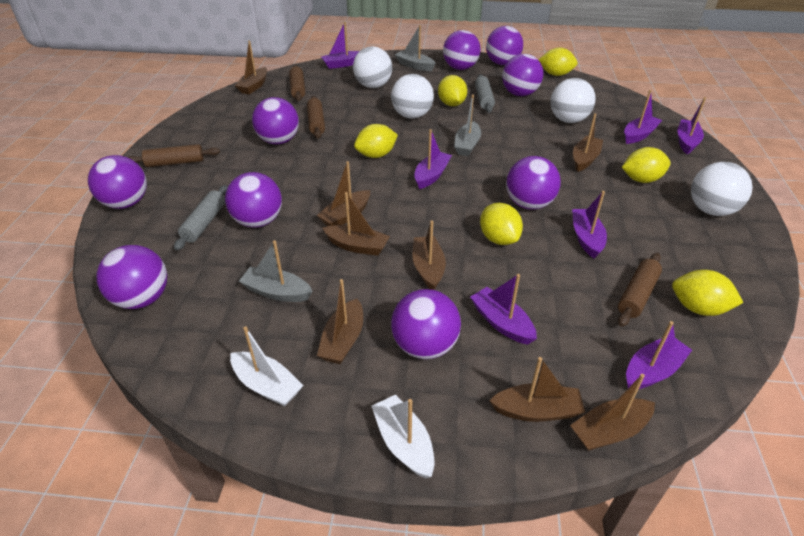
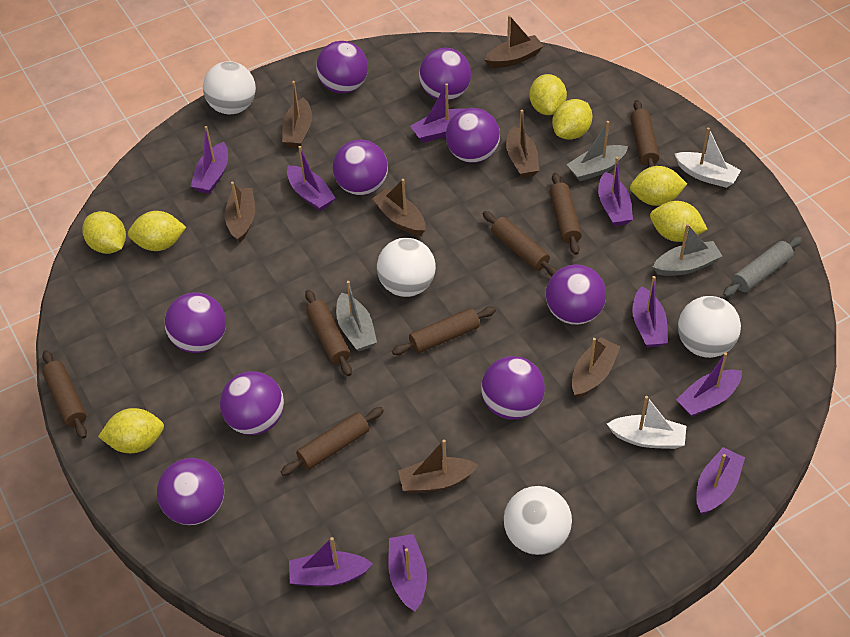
brown boat: [235,41,267,94] [317,161,370,226] [317,279,363,364] [322,192,390,256] [412,221,446,290] [489,357,585,422] [570,374,655,451] [573,113,603,172] = 8 -> [225,182,255,243] [282,81,312,148] [372,179,425,236] [398,439,478,493] [484,15,543,68] [506,110,539,178] [572,337,620,398] = 7
brown rolling pin: [127,144,220,167] [289,65,305,101] [307,96,325,138] [618,253,662,327] = 4 -> [42,350,87,439] [281,407,384,476] [305,290,352,376] [392,307,496,355] [483,211,558,276] [549,173,582,255] [631,100,659,168] = 7
grey rolling pin: [174,185,228,251] [475,74,495,113] = 2 -> [723,237,802,297] = 1
purple boat: [321,22,359,69] [414,129,452,189] [470,274,537,345] [572,191,607,259] [624,90,662,144] [626,321,692,389] [677,97,706,154] = 7 -> [190,126,228,194] [287,146,335,211] [289,537,373,586] [388,534,427,612] [410,83,464,143] [598,157,633,226] [632,276,668,348] [676,352,742,417] [696,447,745,515] = 9
yellow lemon: [354,124,398,158] [438,75,467,106] [480,203,523,245] [539,48,578,76] [622,147,671,183] [672,270,744,316] = 6 -> [82,211,126,254] [98,408,164,453] [128,211,186,251] [529,74,567,115] [552,99,593,140] [630,166,687,206] [650,201,708,242] = 7

